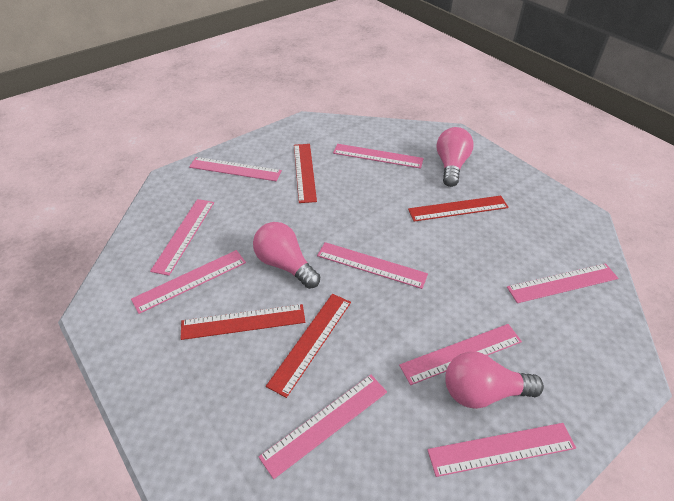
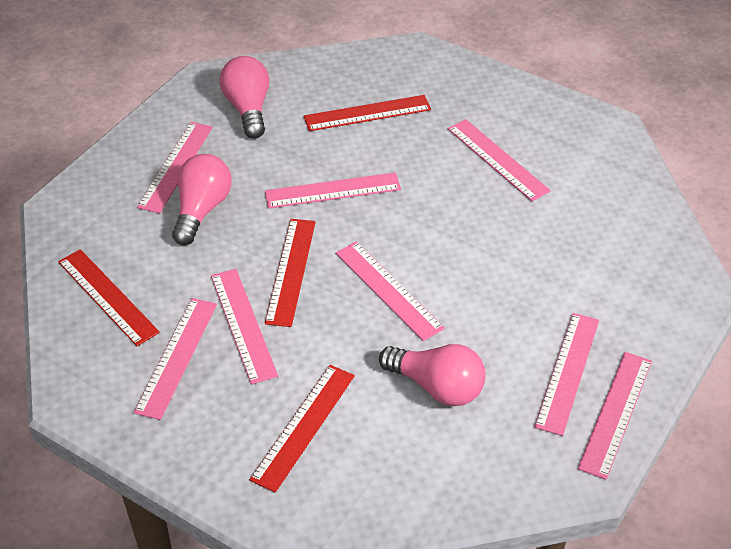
pink ruler: [131,250,246,314] [150,199,214,276] [189,157,282,181] [259,375,387,479] [317,242,428,289] [333,144,424,169] [399,324,522,385] [427,423,576,477] [507,263,618,303] = 9 -> [134,298,217,420] [137,122,213,213] [211,269,278,384] [265,172,401,208] [336,241,445,341] [448,119,551,201] [534,313,599,436] [578,352,652,480] = 8

